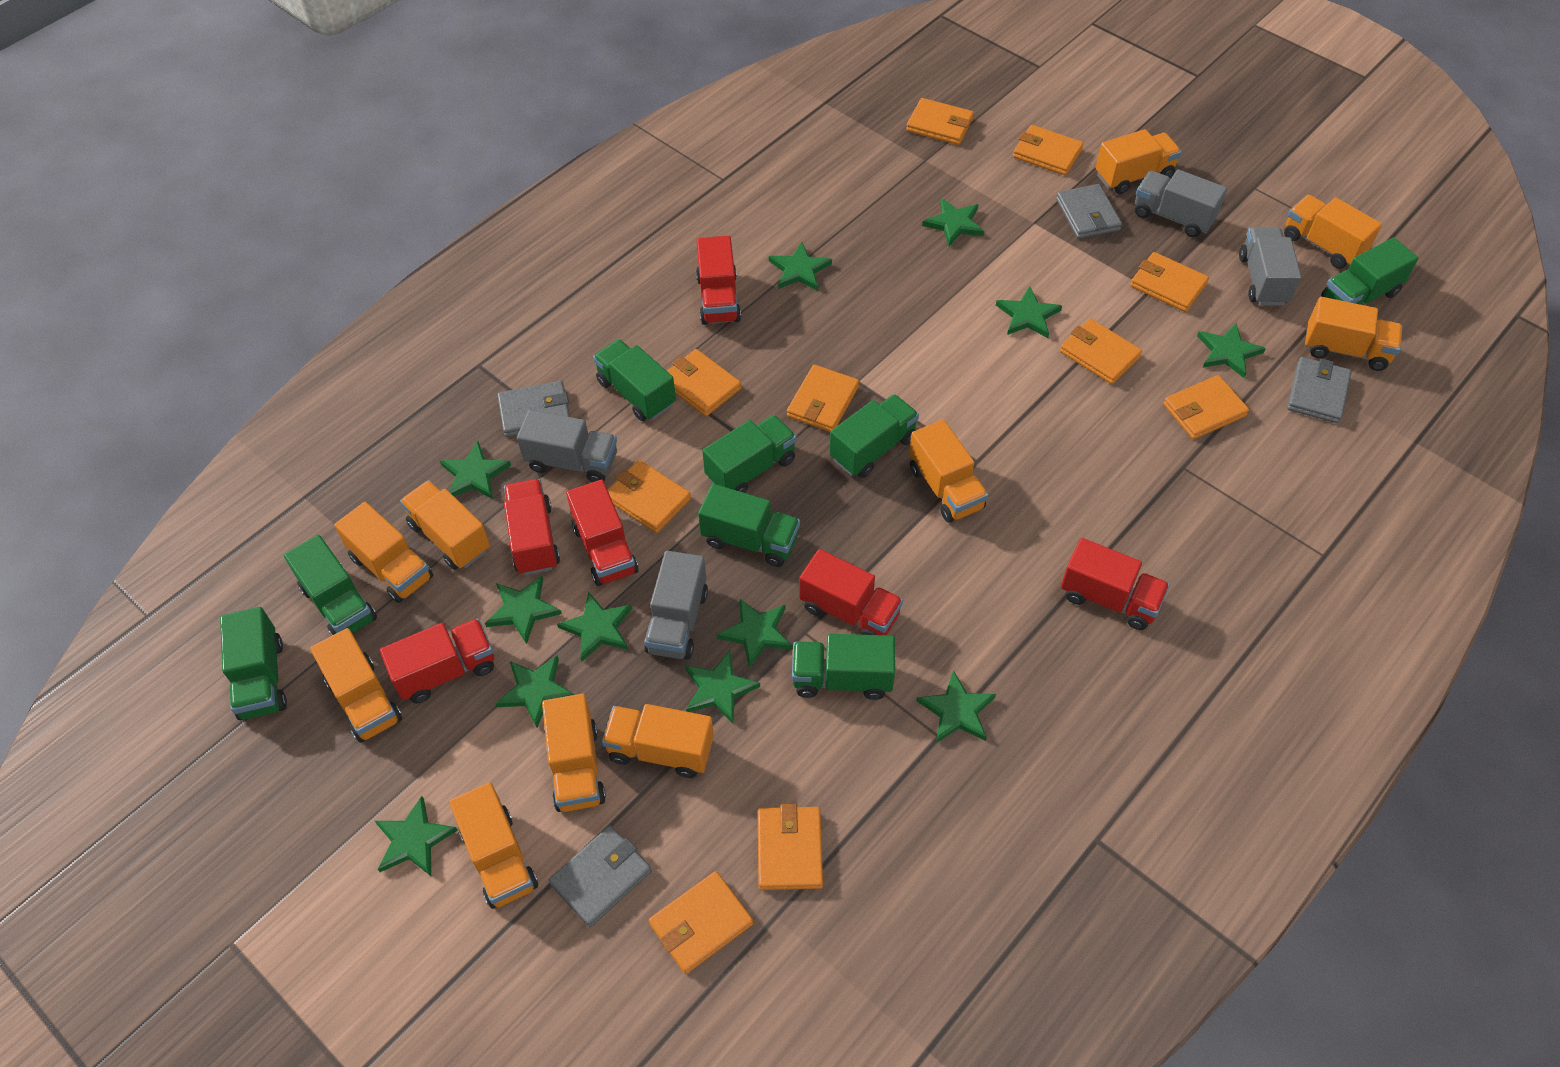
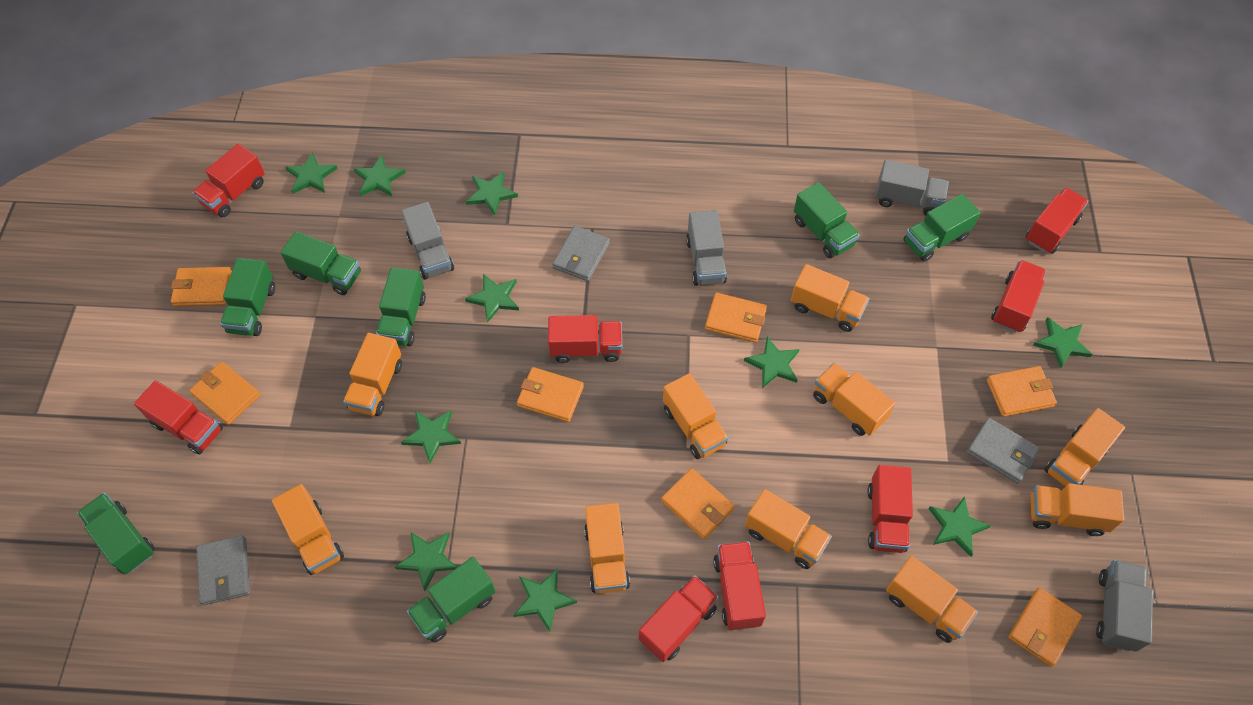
green star: [375,796,458,876] [440,441,511,499] [485,575,562,644] [495,655,575,728] [557,591,632,662] [685,651,760,723] [716,598,792,668] [769,242,832,291] [916,670,996,743] [922,198,984,246] [996,286,1062,338] [1197,323,1266,378] = 12 -> [285,152,338,194] [354,155,406,196] [395,532,457,591] [401,410,461,463] [465,274,519,323] [466,171,518,216] [514,568,577,632] [744,336,800,388] [928,496,991,557] [1033,317,1092,369] = 10
green truck: [220,607,287,720] [284,535,377,636] [593,339,676,421] [698,484,800,567] [702,415,797,493] [792,634,895,700] [830,394,919,478] [1321,237,1418,305] = 8 -> [77,493,155,574] [220,258,275,336] [280,231,361,295] [376,267,426,346] [407,557,496,643] [794,182,860,258] [903,194,980,262] = 7
grey wallet: [497,381,570,437] [548,826,652,927] [1056,184,1122,239] [1287,357,1352,423] = 4 -> [196,535,250,605] [552,226,610,281] [967,418,1040,483] = 3
orange wallet: [608,460,691,533] [649,871,753,974] [667,349,741,416] [758,804,823,890] [787,365,859,432] [906,98,974,145] [1013,125,1084,175] [1060,318,1142,384] [1130,252,1209,312] [1163,375,1249,439] = 10 -> [171,267,232,306] [189,362,261,425] [517,367,584,422] [661,468,735,539] [705,292,767,343] [987,366,1057,417] [1008,588,1082,667] = 7
red truck: [380,618,494,703] [504,479,560,575] [566,480,638,586] [696,236,741,325] [799,549,903,635] [1061,538,1170,630] = 6 -> [134,381,223,455] [192,144,265,217] [548,315,622,363] [639,575,719,662] [713,541,766,630] [867,465,913,553] [991,260,1046,333] [1025,188,1088,254] = 8

